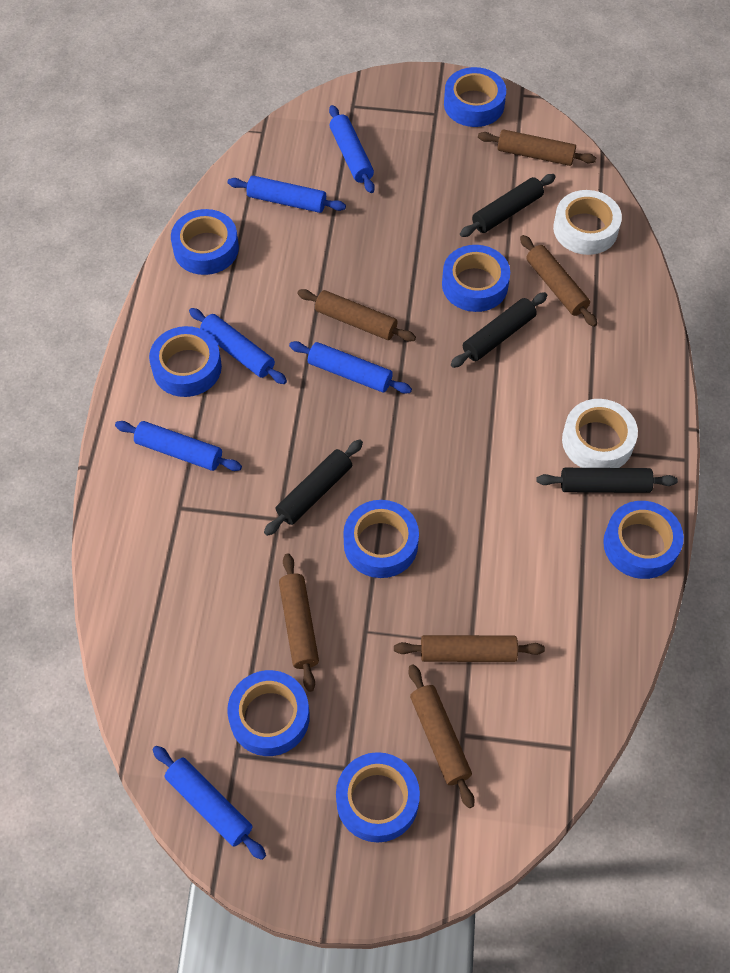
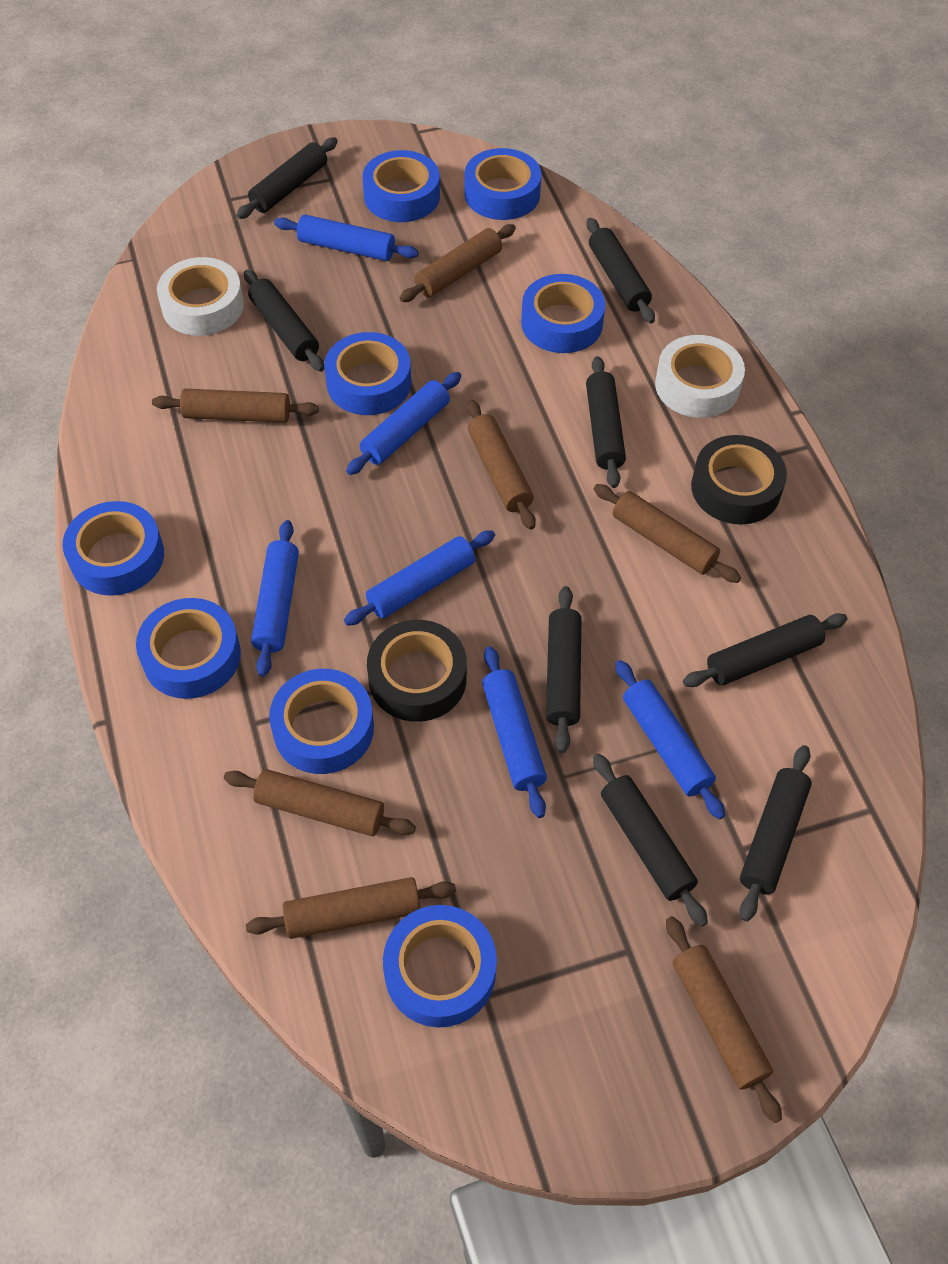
black rolling pin: [264,439,363,536] [451,292,547,368] [460,174,555,237] [536,468,678,493] = 4 -> [236,137,338,219] [244,270,324,372] [546,586,581,753] [586,218,655,324] [586,356,626,488] [593,753,708,927] [683,613,847,687] [740,745,812,922] = 8
black tape: none = 0 -> [367,620,467,722] [691,435,787,524] = 2
brown rolling pin: [279,553,319,692] [297,289,416,342] [394,635,545,662] [409,664,474,808] [478,129,596,166] [520,235,597,327] = 6 -> [152,388,319,423] [224,769,416,836] [246,877,456,939] [400,224,516,302] [467,400,536,530] [594,484,741,583] [666,916,782,1123] = 7

